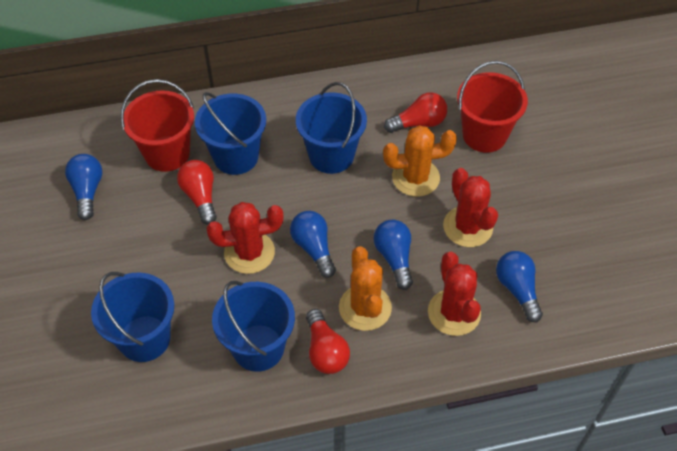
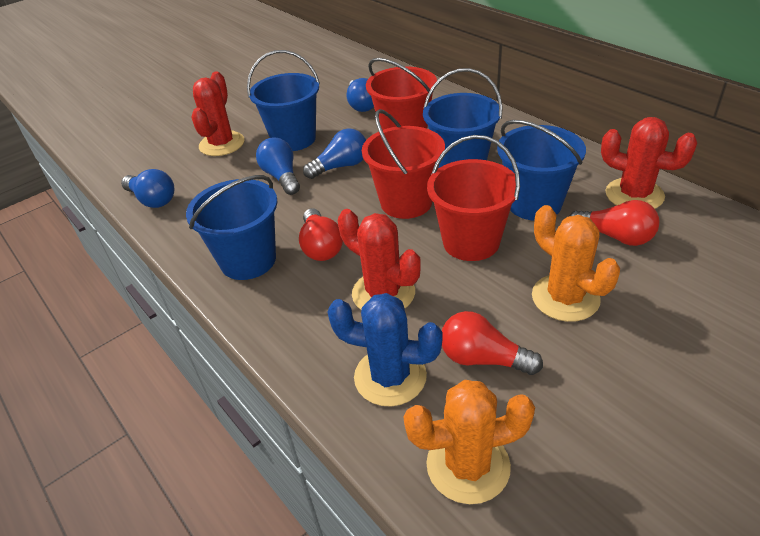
blue cactus: none = 0 -> [327,293,443,407] = 1
red bucket: [121,79,194,172] [457,61,528,153] = 2 -> [362,109,445,219] [366,58,437,130] [427,135,520,261] = 3

